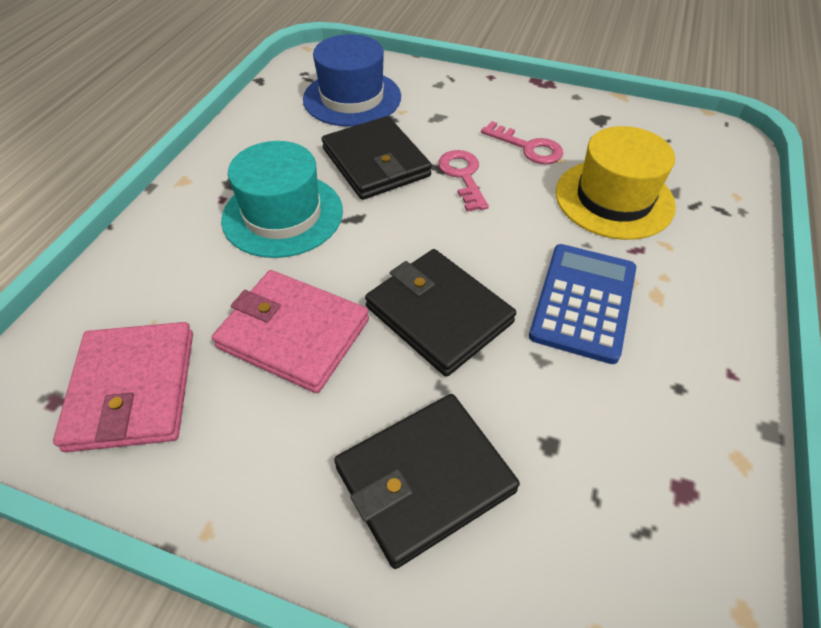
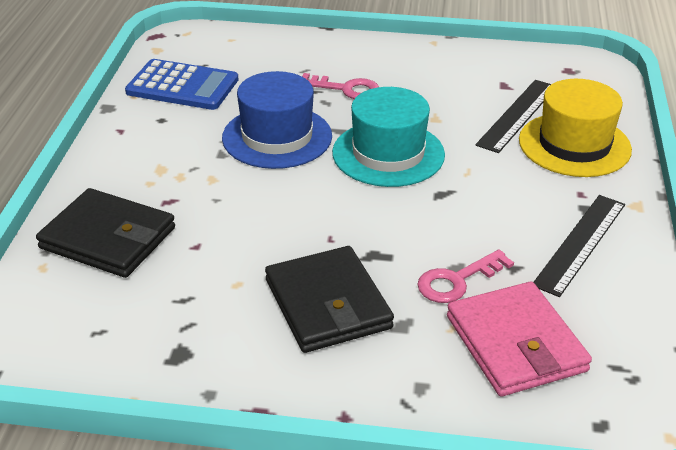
black ruler: none = 0 -> [475,80,551,153] [534,195,625,297] = 2
black wallet: [322,116,432,200] [334,394,520,569] [365,249,516,377] = 3 -> [36,188,175,278] [265,246,394,353] = 2
pink wallet: [53,322,193,452] [212,270,369,393] = 2 -> [447,282,592,397] = 1

